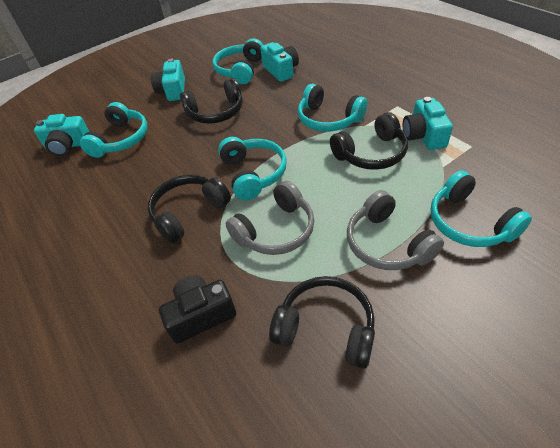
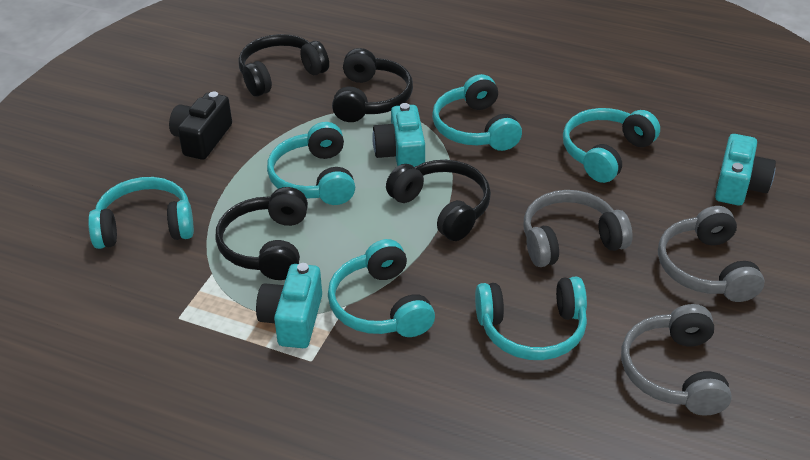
grey headphones: [226,181,314,255] [347,190,444,270] = 2 -> [523,190,633,267] [621,304,732,416] [658,206,765,302] = 3
turquoise camera: [34,114,90,156] [151,59,185,101] [260,42,299,82] [403,97,453,150] = 4 -> [256,263,322,348] [372,103,425,167] [715,134,776,206] = 3
turquoise headphones: [80,102,148,158] [212,38,263,84] [218,137,287,200] [298,83,367,132] [430,170,532,247] = 5 -> [88,177,194,249] [267,122,355,205] [328,239,435,337] [432,74,522,151] [475,277,587,360] [563,108,660,183] = 6

